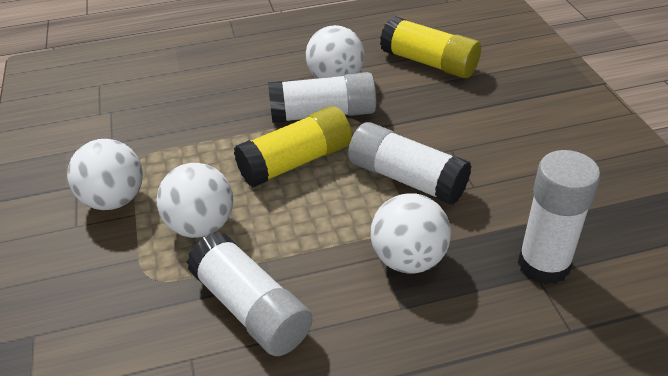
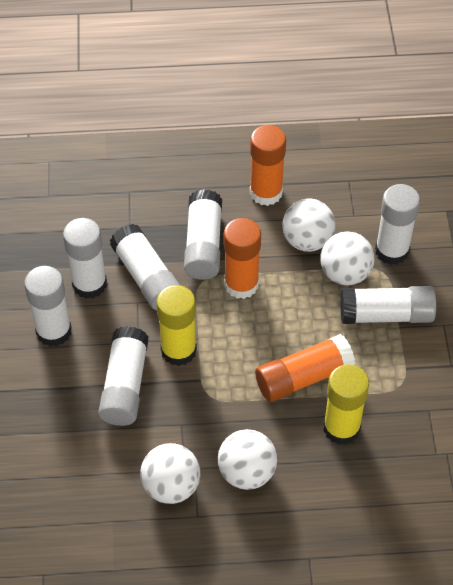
orange glue stick: none = 0 -> [224,218,261,299] [250,125,286,206] [255,334,355,402] = 3
white glue stick: [187,231,313,356] [268,72,376,123] [348,122,472,205] [518,150,601,285] = 4 -> [24,266,72,347] [63,218,107,299] [98,326,149,426] [110,224,180,310] [184,189,222,280] [340,286,436,324] [375,184,420,265] = 7

